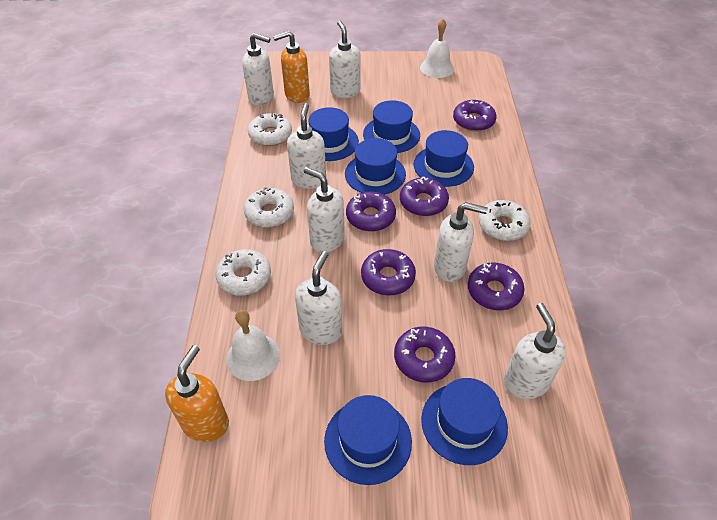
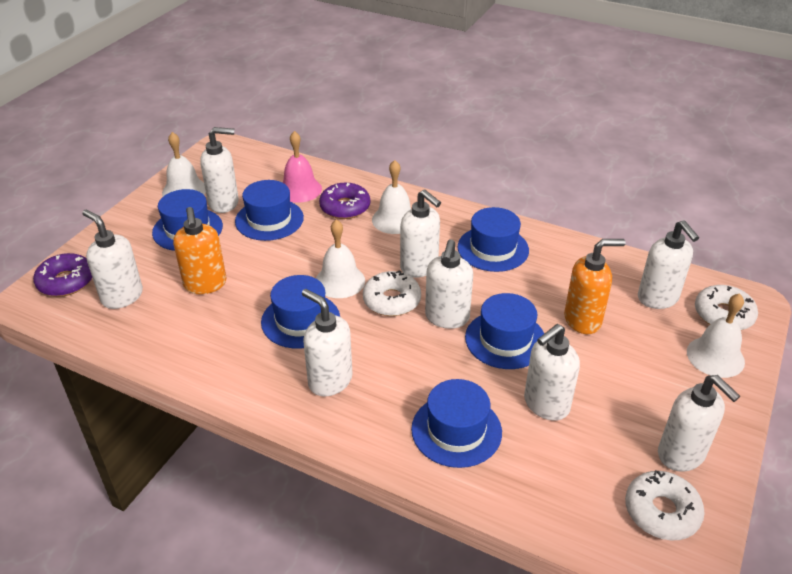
pink bell: none = 0 -> [282,131,322,203] = 1
purple donut: [346,192,396,232] [361,249,416,295] [394,327,455,383] [400,177,449,216] [453,100,497,132] [468,262,525,310] = 6 -> [33,253,92,297] [319,182,370,219] = 2
white bell: [226,310,280,381] [420,19,454,78] = 2 -> [162,132,206,196] [316,219,365,298] [372,160,411,234] [687,293,745,378] = 4
white donut: [216,249,271,296] [244,187,294,228] [248,113,292,146] [479,200,531,241] = 4 -> [363,271,421,316] [625,470,705,541] [695,285,758,330] = 3
white soap dispenser: [242,33,274,106] [287,103,326,189] [295,251,342,345] [304,167,345,253] [329,20,361,98] [434,202,488,282] [504,303,566,399] = 7 -> [82,209,143,309] [200,127,239,213] [302,289,353,396] [400,190,441,278] [425,239,473,329] [524,324,580,421] [638,220,699,309] [658,375,740,472] = 8

